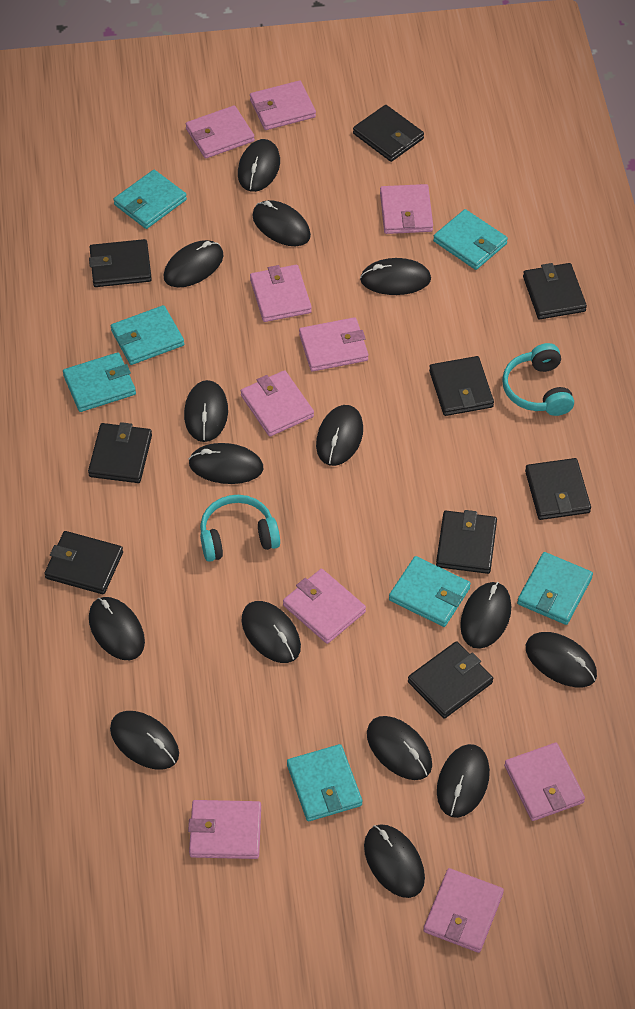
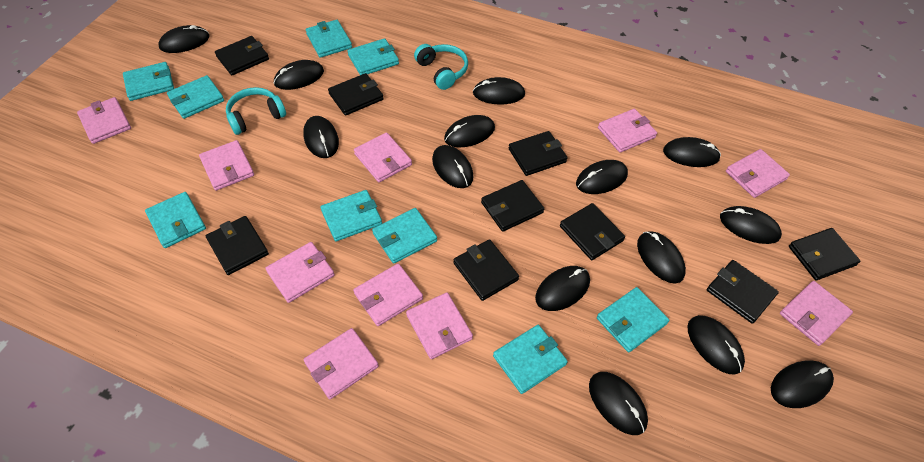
black mouse: [89,597,145,660] [110,711,179,770] [163,240,224,287] [184,380,228,442] [189,443,263,484] [238,139,280,192] [242,601,301,663] [252,200,311,246] [316,405,363,466] [360,258,431,295] [364,824,425,898] [367,716,432,780] [437,744,490,818] [460,582,511,649] [526,632,597,687] = 15 -> [159,25,209,53] [274,60,324,90] [303,116,339,158] [432,145,474,188] [444,115,495,147] [473,77,525,105] [535,266,590,311] [576,160,628,194] [589,372,648,435] [637,231,686,284] [663,137,721,167] [687,315,745,375] [720,206,782,244] [771,360,834,408] = 14
turquoise wallet: [63,352,136,412] [111,305,184,365] [113,170,187,229] [287,744,362,821] [389,556,471,627] [433,209,508,270] [517,552,593,625] = 7 -> [123,62,174,101] [145,192,206,248] [167,75,224,119] [306,20,352,58] [321,190,382,241] [347,38,399,75] [372,208,437,264] [493,325,568,394] [597,287,669,352] = 9

